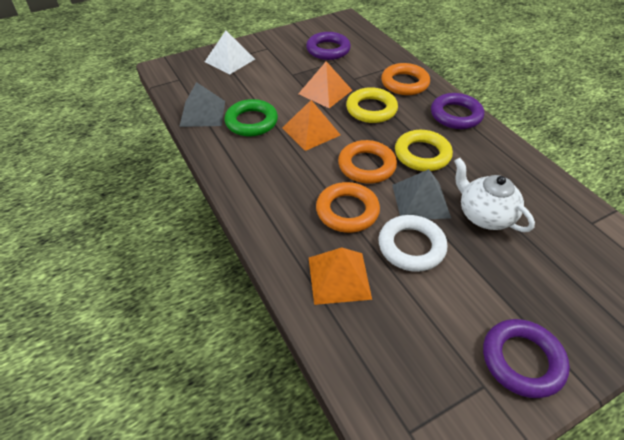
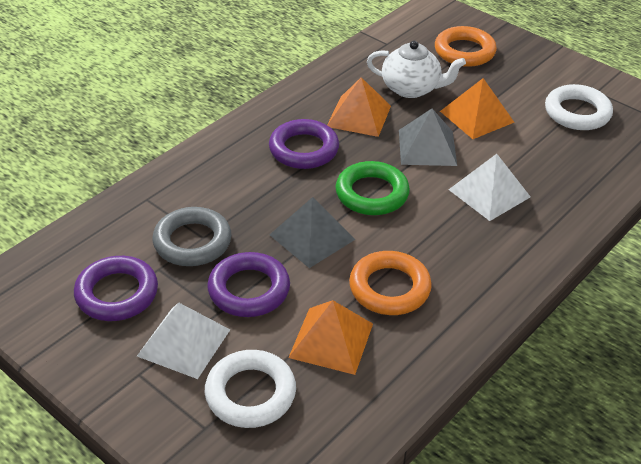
grey ring: none = 0 -> [153,207,232,266] = 1
orange ring: [316,182,380,233] [338,140,397,184] [381,63,430,95] = 3 -> [349,251,432,315] [435,26,497,67] = 2
white pyramid: [205,31,255,74] = 1 -> [137,303,230,379] [448,154,530,221] = 2
white ring: [378,215,448,272] = 1 -> [204,350,296,428] [545,84,613,130] = 2
yellow ring: [346,87,398,123] [395,130,453,171] = 2 -> none = 0

